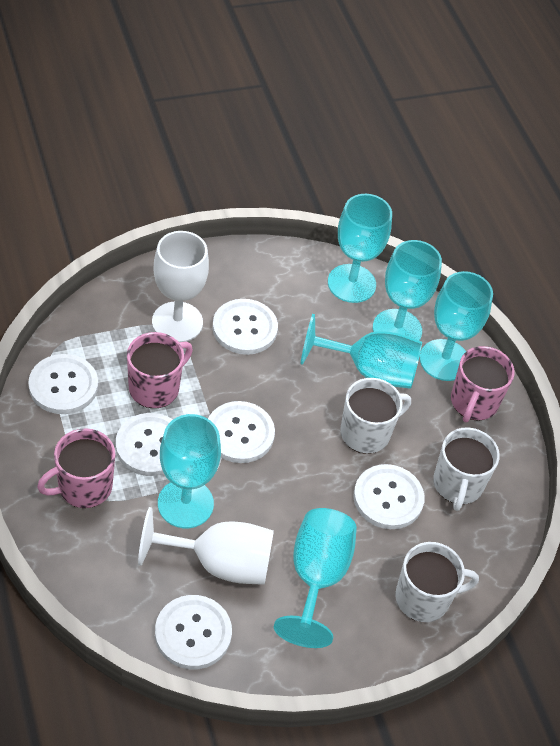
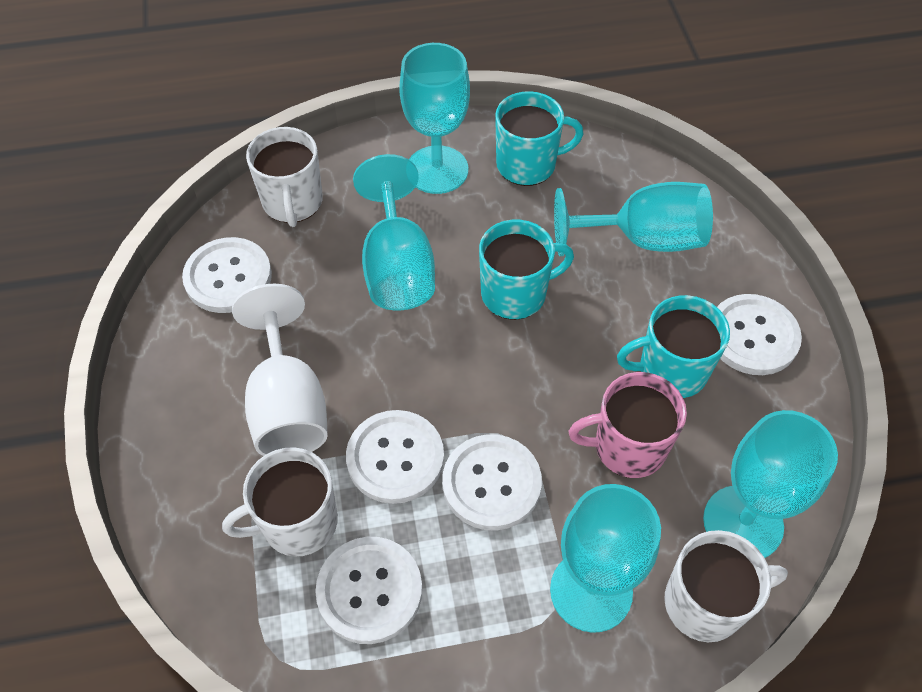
pink mug: [37,428,115,508] [127,332,193,408] [451,346,515,423] = 3 -> [568,372,687,478] = 1
turquoise goblet: [158,414,221,528] [274,508,357,648] [300,314,422,389] [328,194,392,303] [373,240,442,341] [420,271,493,381] = 6 -> [353,154,435,310] [399,43,470,194] [550,484,661,633] [554,182,713,256] [703,410,838,558] = 5
turquoise mug: none = 0 -> [479,220,574,320] [495,91,583,186] [617,295,730,398] = 3
white button: [28,354,98,414] [116,413,173,476] [155,595,232,669] [208,401,275,463] [212,299,278,355] [353,464,425,529] = 6 -> [182,237,272,313] [315,537,422,644] [346,410,444,504] [442,434,542,530] [717,294,802,375] = 5
white goblet: [138,507,274,585] [152,231,209,342] = 2 -> [232,284,328,456] = 1

